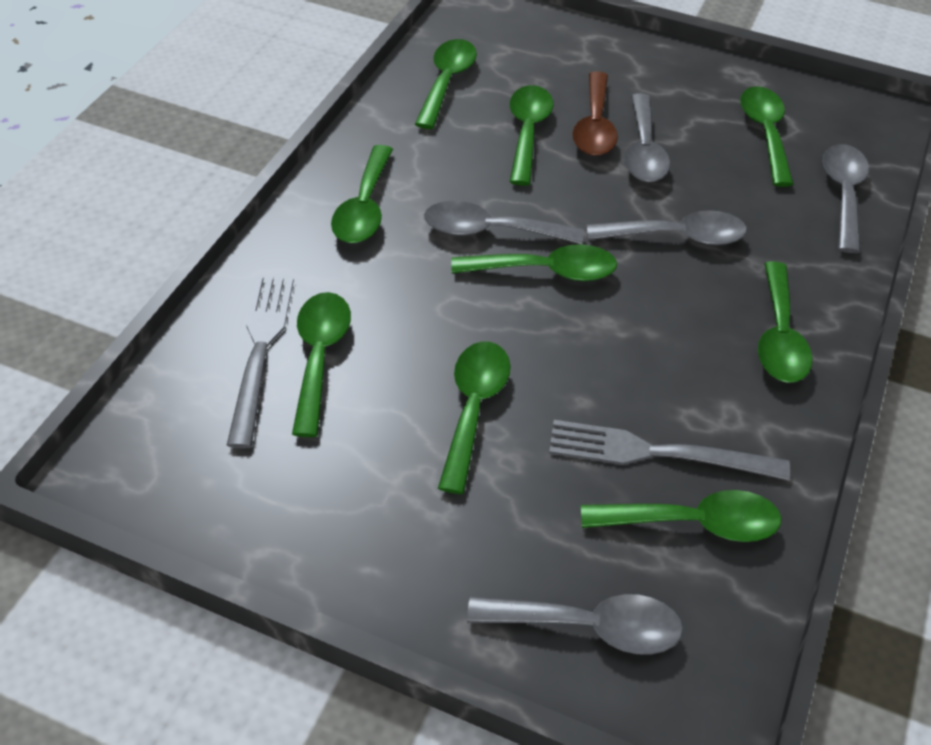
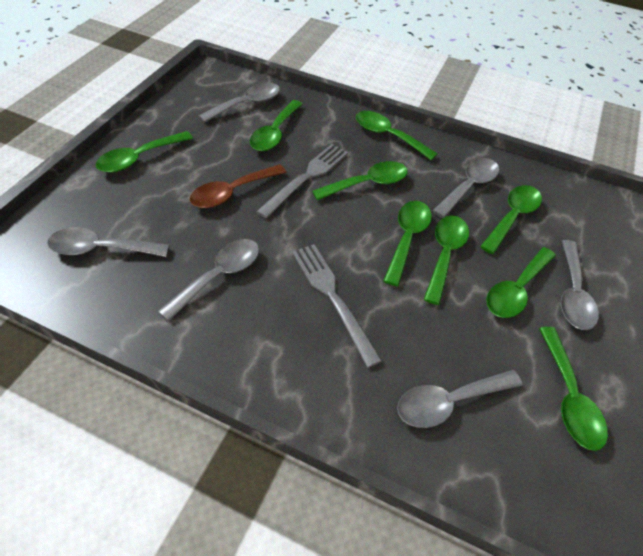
grey spoon: [424,201,584,244] [467,594,683,655] [586,210,747,246] [624,93,670,182] [823,144,869,253] = 5 -> [47,227,170,257] [158,239,259,321] [199,83,280,123] [397,370,522,428] [433,158,499,218] [561,240,599,330] = 6

